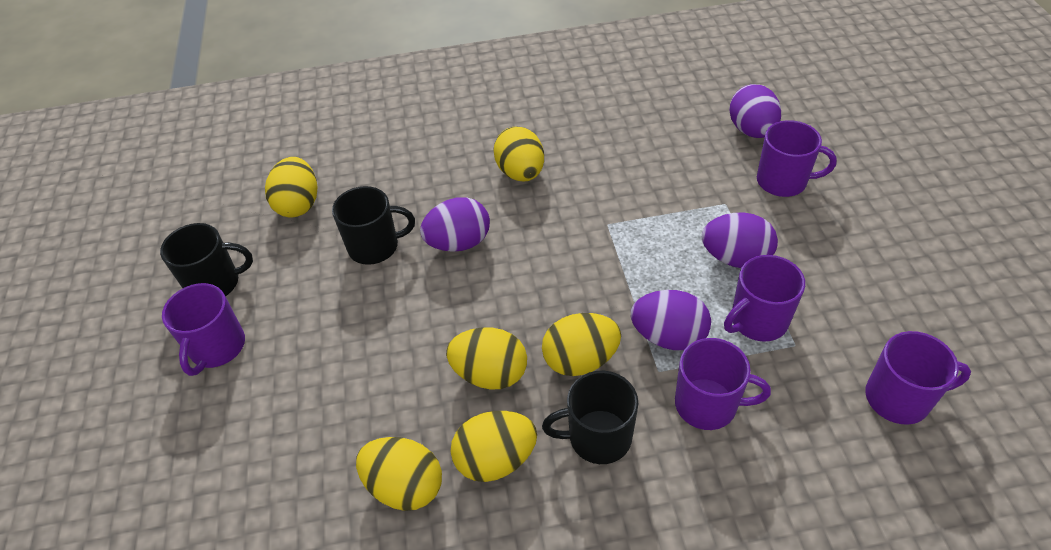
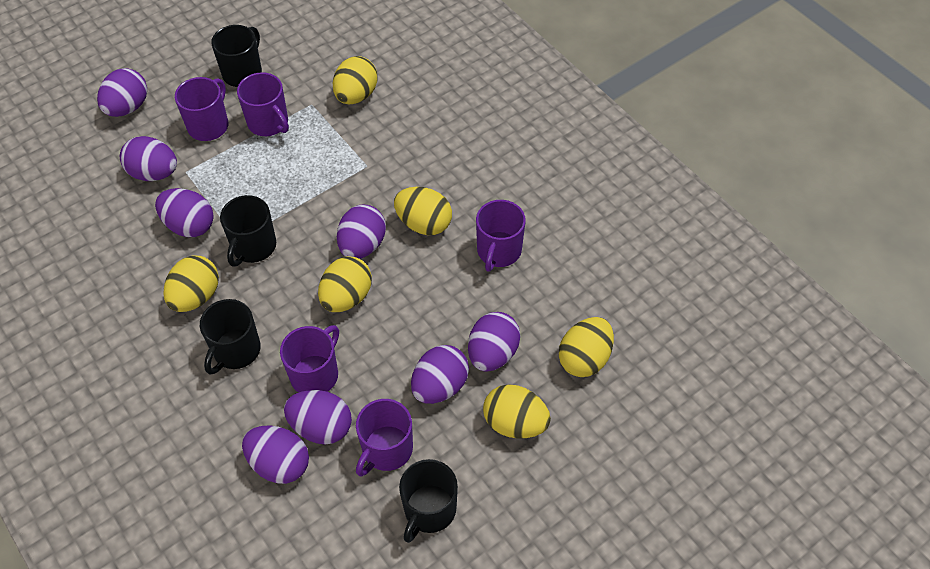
black mug: [160,223,253,296] [332,186,415,265] [542,371,638,464] = 3 -> [200,299,261,375] [211,25,262,87] [220,195,276,267] [399,459,458,543] = 4
purple egg: [420,197,490,252] [631,290,711,350] [702,213,778,268] [729,84,781,138] = 4 -> [97,68,147,117] [120,136,177,181] [155,188,214,237] [242,425,309,484] [284,390,352,445] [337,205,386,259] [411,345,469,404] [468,312,520,372] = 8

